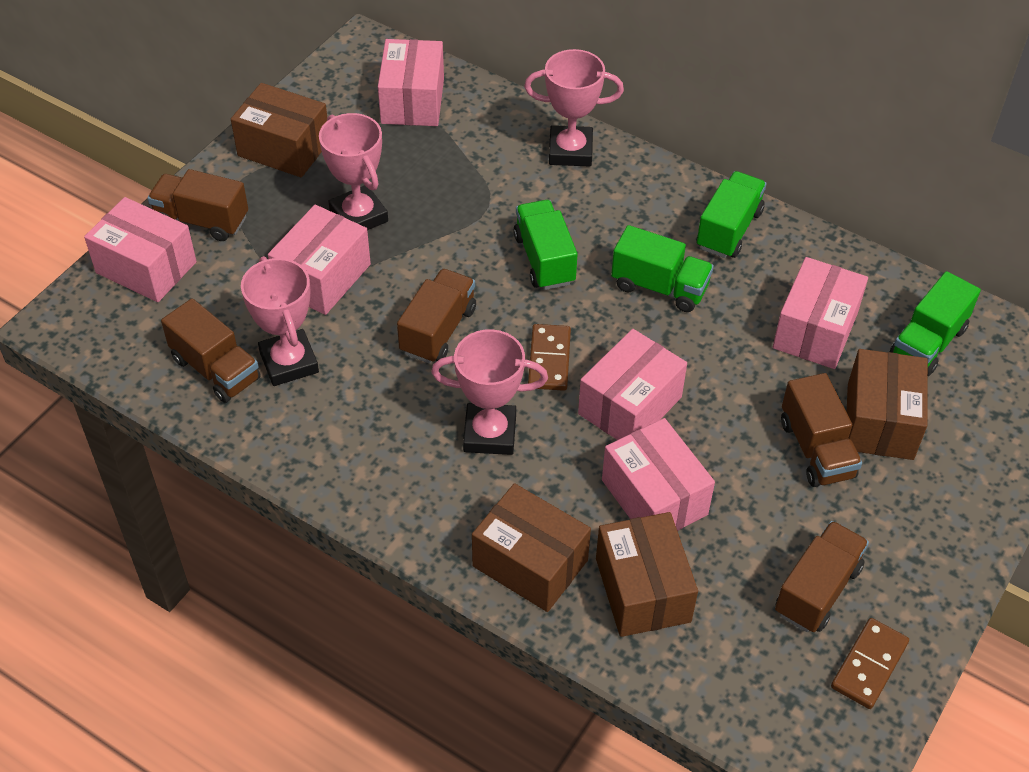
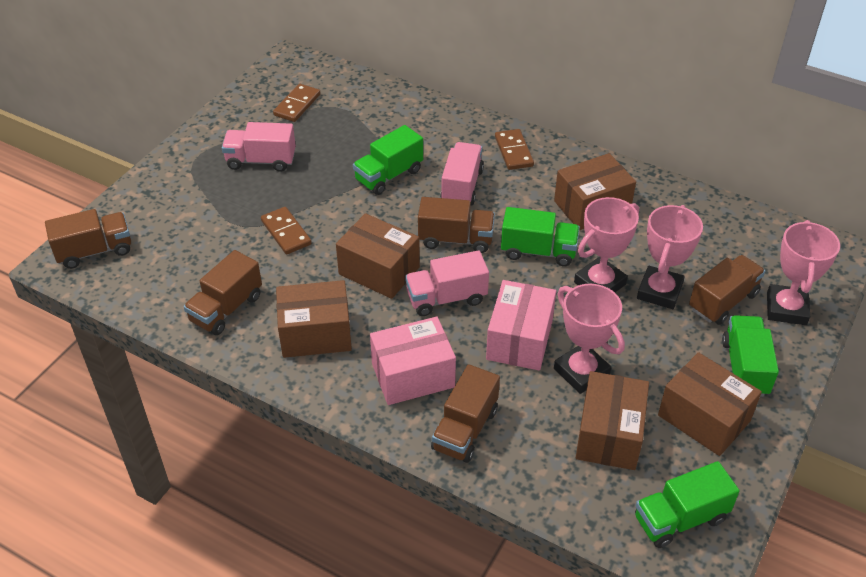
brown box: [231,83,327,177] [472,483,591,612] [596,512,698,637] [847,349,928,460] = 4 -> [276,280,352,358] [336,213,420,299] [554,153,636,230] [576,371,649,470] [658,352,762,456] = 5
brown domino: [528,324,571,391] [831,618,909,709] = 2 -> [261,207,312,254] [273,84,321,122] [495,129,534,170] = 3
pink box: [84,197,197,302] [268,205,371,315] [378,39,444,126] [578,329,687,440] [602,418,715,531] [773,257,868,369] = 6 -> [370,317,456,405] [486,280,556,371] = 2
pink truck: none = 0 -> [222,122,296,172] [405,250,489,316] [440,142,484,206] = 3

